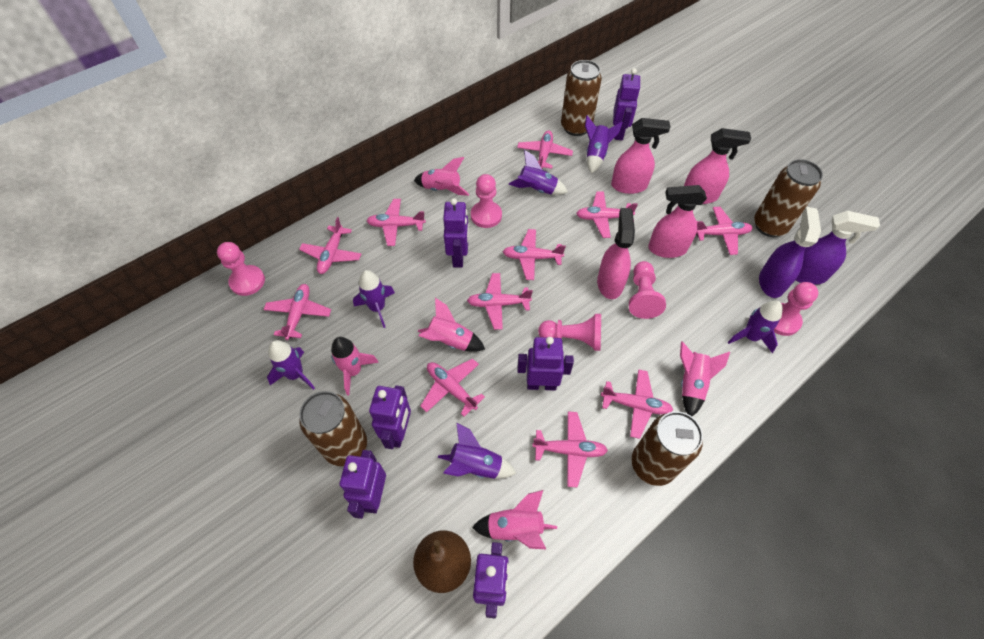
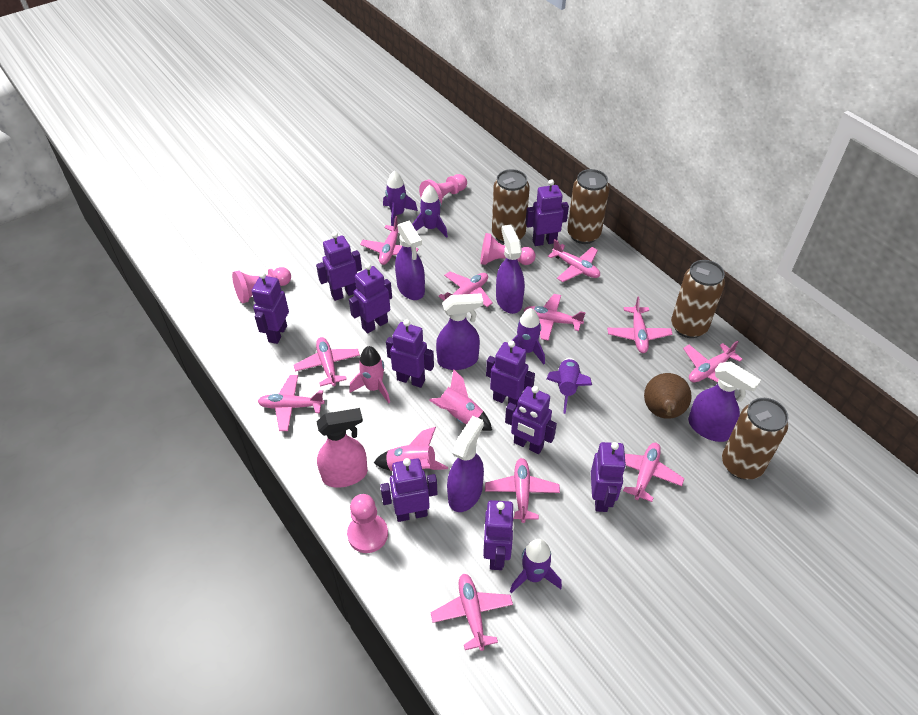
pink pawn: [217,242,265,296] [471,174,502,228] [538,314,601,351] [629,261,666,319] [774,282,818,336] = 5 -> [232,267,291,303] [347,494,388,553] [419,174,467,204] [480,233,536,265] = 4
pink rocket: [331,337,379,396] [414,157,470,196] [418,298,485,352] [472,490,557,549] [680,341,730,416] = 5 -> [349,346,390,403] [374,427,448,471] [429,369,492,431] = 3
pink spray bottle: [597,208,635,299] [611,118,670,194] [648,185,707,258] [684,128,751,204] = 4 -> [317,408,368,488] = 1
purple robot: [340,450,386,519] [369,385,411,449] [443,198,469,268] [473,542,509,618] [517,337,574,390] [613,68,641,140] = 6 -> [252,272,289,344] [316,232,362,301] [349,263,392,333] [380,458,438,522] [386,320,434,388] [483,500,515,570] [486,340,535,408] [505,386,557,454] [525,179,569,246] [591,442,626,512] = 10
purple rocket: [267,340,315,390] [353,270,395,328] [438,422,517,479] [509,150,568,195] [585,115,623,174] [728,301,783,353] = 6 -> [383,171,418,226] [412,185,448,238] [510,539,562,593] [512,308,545,365] [546,358,592,414] = 5
purple spray bottle: [759,207,821,298] [795,211,880,285] = 2 -> [395,220,425,300] [436,293,483,370] [447,416,484,512] [496,225,525,314] [688,362,761,442] = 5

